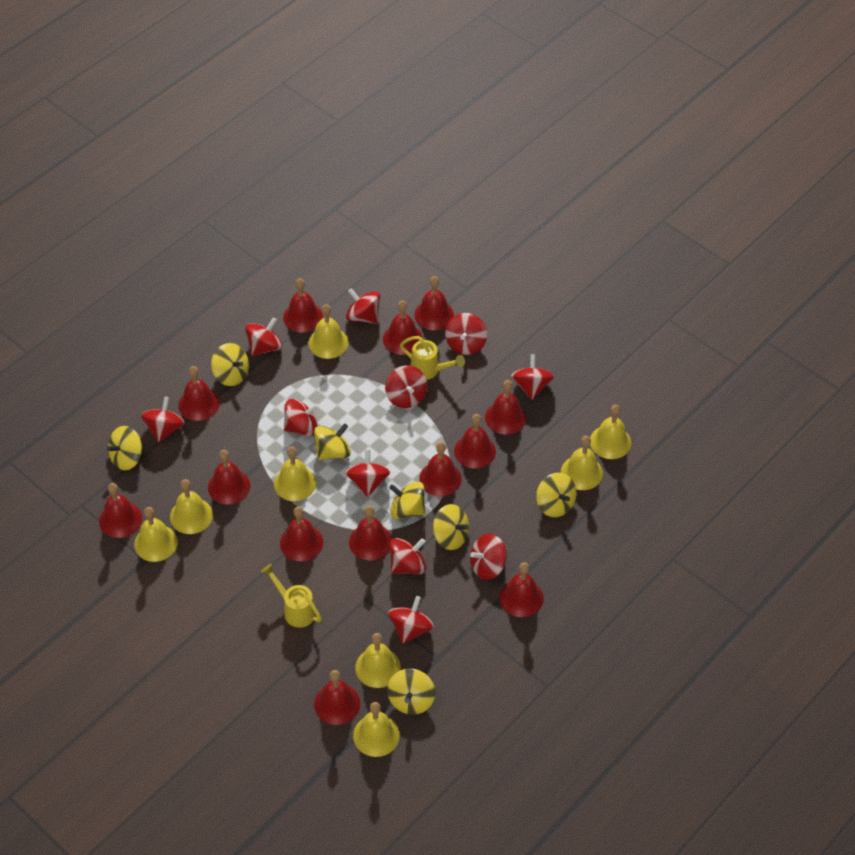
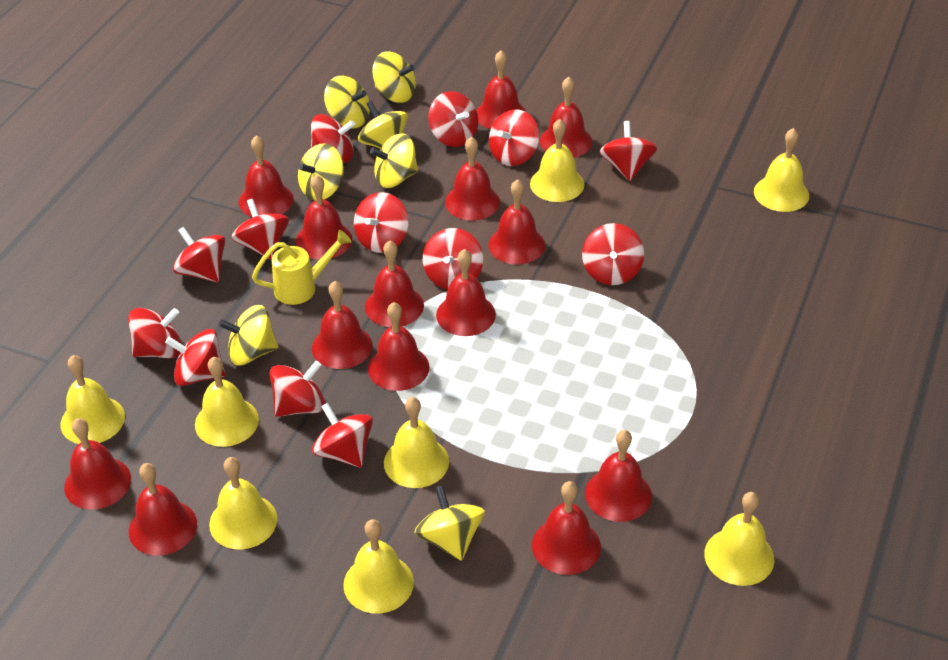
red bell: [99,483,142,538] [178,366,220,421] [208,450,250,504] [280,507,323,561] [283,278,323,333] [314,670,360,725] [349,506,392,561] [383,301,423,355] [414,276,454,330] [419,442,462,497] [454,414,496,469] [485,380,526,435] [499,562,544,617] = 13 -> [64,418,131,510] [129,463,197,556] [239,135,294,217] [296,175,352,260] [312,281,373,369] [365,241,424,327] [368,302,429,391] [436,249,496,336] [445,137,500,220] [476,50,526,129] [488,179,545,265] [532,481,601,575] [540,77,592,158] [585,430,652,522] = 14
red spinning top: [141,397,185,443] [245,317,282,356] [284,399,319,436] [345,449,390,497] [346,288,380,324] [385,365,427,408] [388,596,434,644] [390,538,426,574] [445,313,487,355] [470,533,506,580] [511,354,554,400] = 11 -> [128,308,182,358] [165,329,225,386] [173,227,225,282] [231,199,289,260] [270,361,325,417] [311,114,355,163] [312,403,373,468] [354,192,408,253] [423,228,483,289] [428,91,478,147] [489,109,539,166] [582,223,644,285] [600,121,657,181] = 13
yellow watering can: [261,564,322,628] [400,336,465,380] = 2 -> [252,230,351,305] = 1

